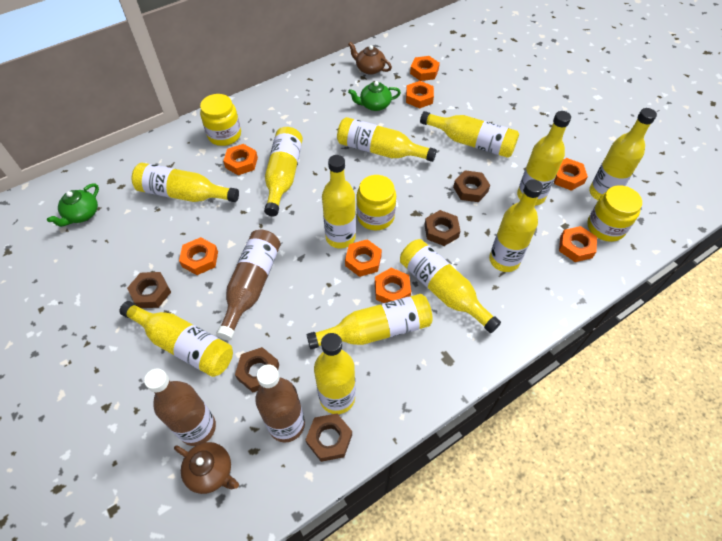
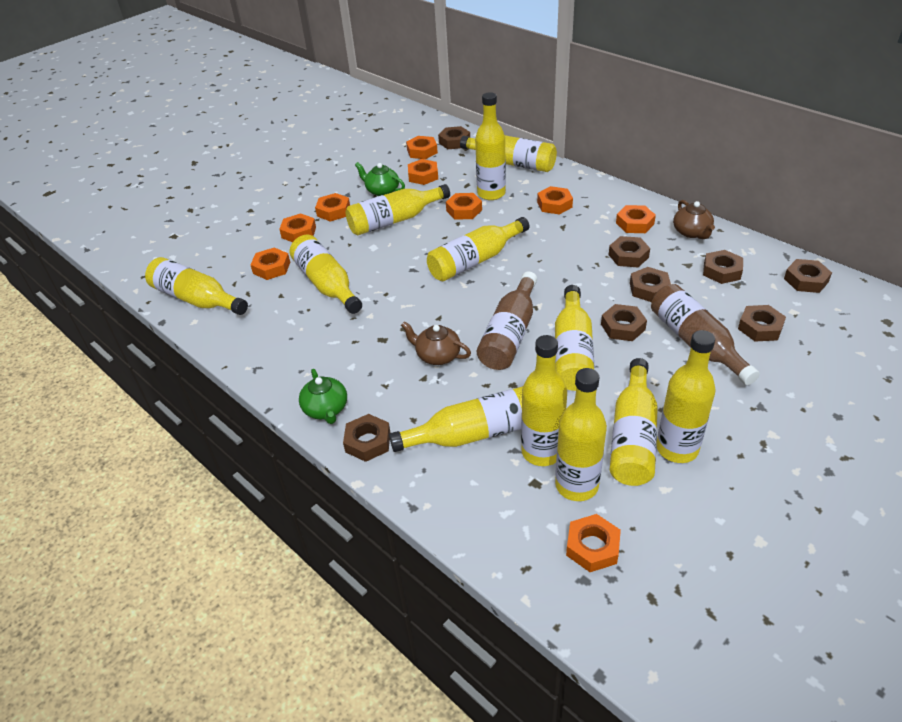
brown bottle: [144,369,216,446] [216,230,281,341] [255,364,305,443] = 3 -> [477,272,537,370] [651,284,760,385] = 2
brown nut: [127,272,171,308] [235,347,279,392] [305,413,352,462] [425,210,460,246] [453,170,490,202] = 5 -> [343,414,390,462] [438,126,470,149] [601,304,647,341] [609,236,650,267] [630,267,671,302] [703,250,743,284] [738,305,786,341] [784,259,832,293] = 8
orange nut: [179,237,218,275] [223,144,258,175] [345,239,382,277] [375,268,411,303] [406,81,434,109] [410,56,440,81] [554,158,588,191] [559,226,597,262] = 8 -> [250,248,290,280] [279,213,316,242] [315,193,350,222] [406,136,438,159] [408,159,438,185] [446,193,482,220] [537,186,573,215] [566,514,621,572] [616,205,656,233] = 9
yellow jar: [200,94,241,146] [356,175,396,231] [587,185,642,242] = 3 -> none = 0

